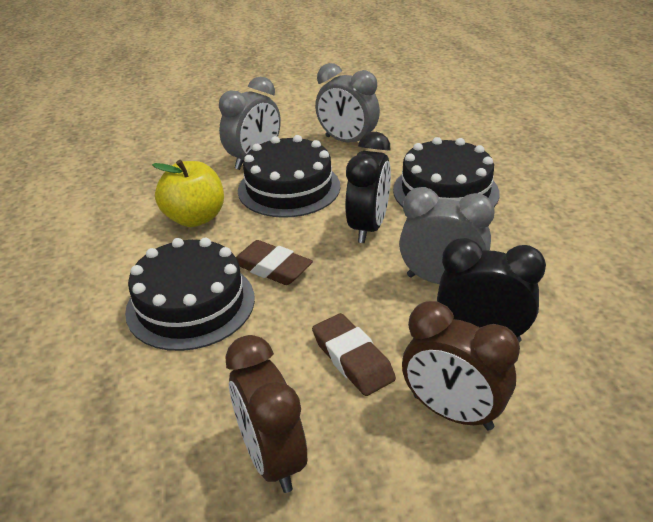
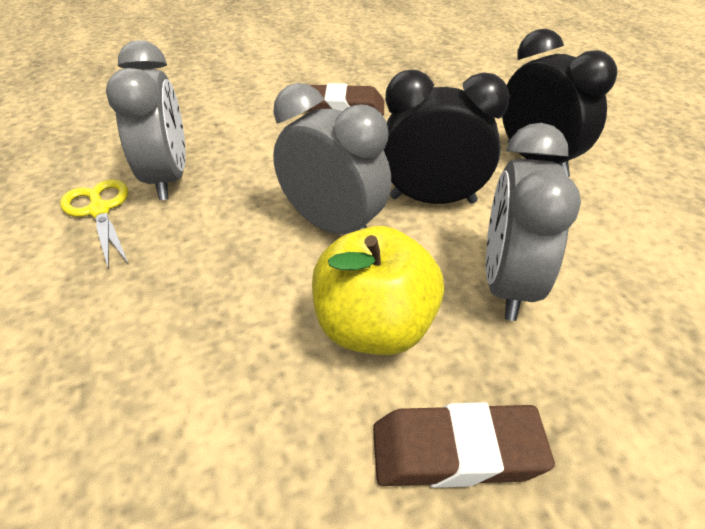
black cake: [125,238,255,351] [238,135,340,218] [393,137,499,207] = 3 -> none = 0
brown clock: [226,335,307,493] [402,301,520,430] = 2 -> none = 0
yellow scissors: none = 0 -> [60,179,128,270] = 1

